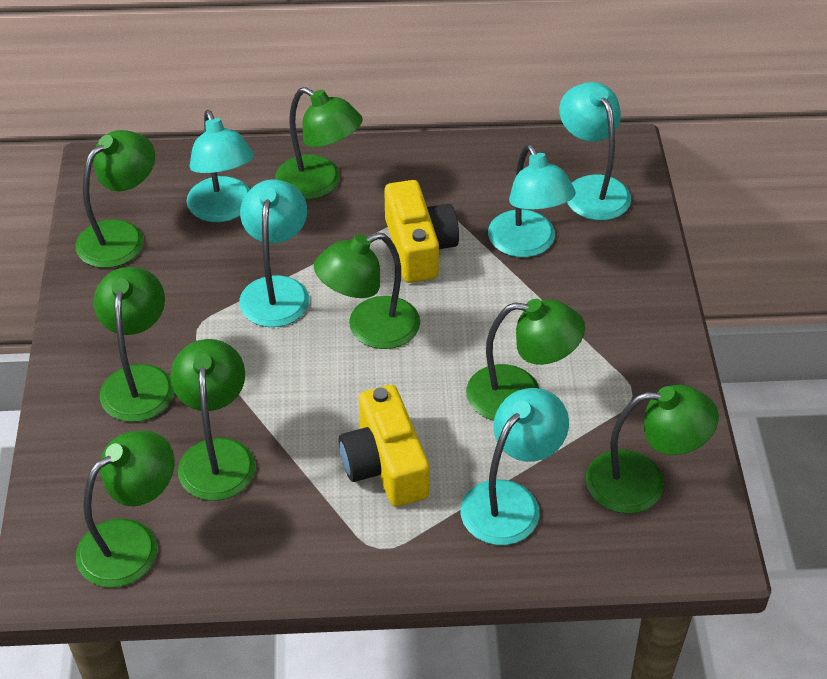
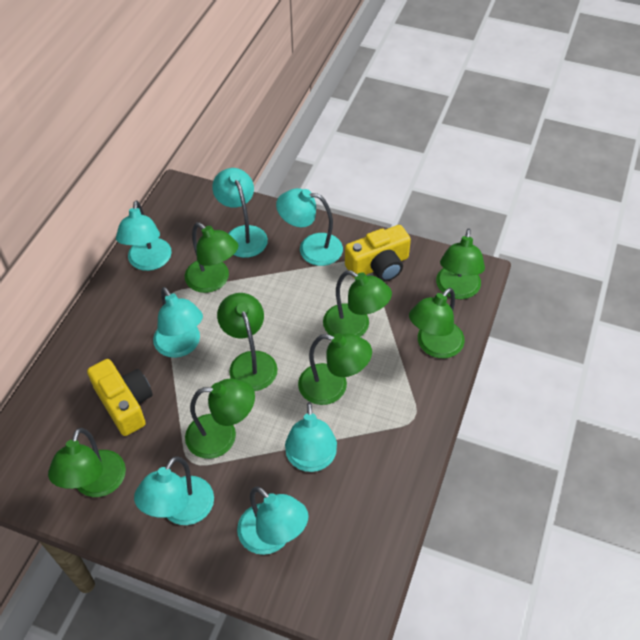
turquoise lamp: [186,110,254,222] [239,179,309,327] [461,388,569,545] [488,144,576,257] [559,82,631,220] = 5 -> [116,200,172,271] [134,456,214,525] [153,287,203,358] [212,168,268,258] [237,487,308,555] [276,188,343,266] [285,402,337,472] = 7

